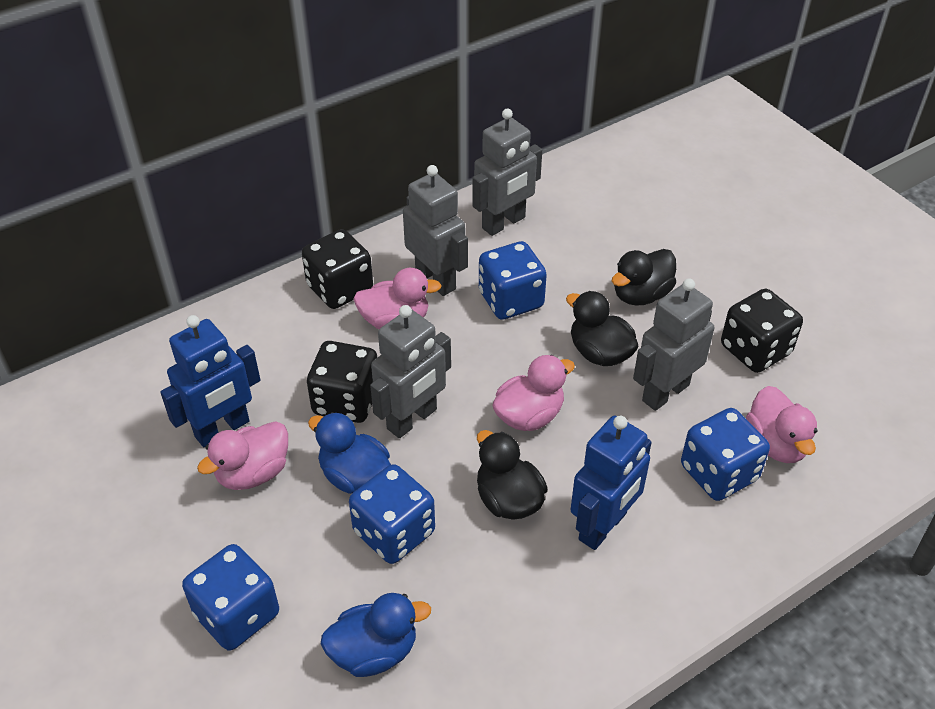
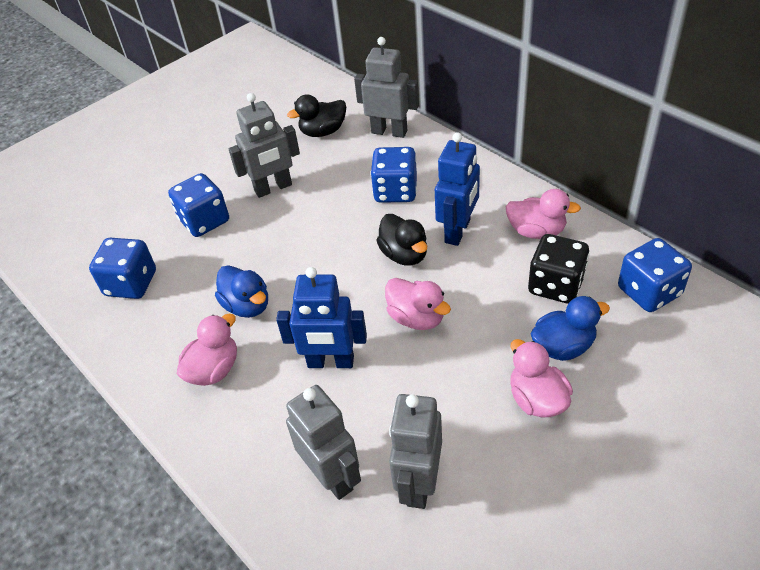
black dice: [302,229,373,309] [307,341,377,423] [721,289,803,373] = 3 -> [528,234,589,304] = 1
black duck: [477,430,547,520] [566,291,639,366] [612,249,676,306] = 3 -> [287,94,346,137] [376,214,427,266] = 2

